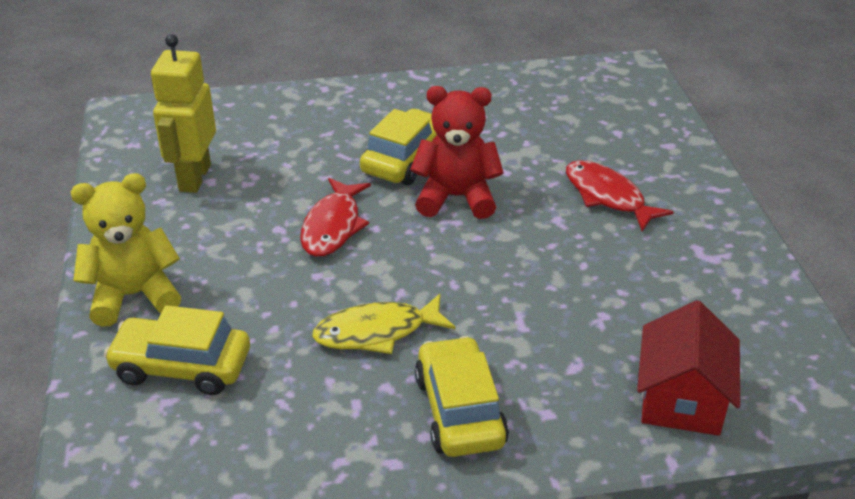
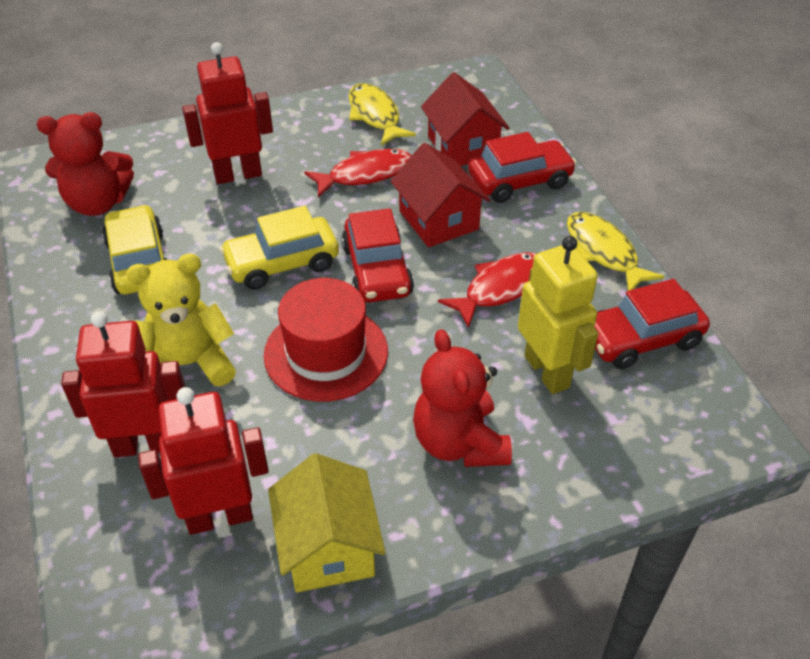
red car: none = 0 -> [341,208,414,303] [468,132,577,203] [595,279,710,369] = 3
red hat: none = 0 -> [264,278,388,402] = 1
red house: [637,300,740,436] = 1 -> [391,143,490,247] [421,72,510,166] = 2
red robot: none = 0 -> [61,311,185,457] [138,387,269,535] [182,42,273,184] = 3
red teddy bear: [410,86,504,219] = 1 -> [37,112,134,216] [413,329,512,467] = 2
yellow car: [104,305,250,395] [360,109,437,185] [415,336,509,457] = 3 -> [102,205,168,294] [220,206,339,290] = 2
yellow fish: [312,293,455,354] = 1 -> [349,83,416,146] [567,212,665,291] = 2
yellow house: none = 0 -> [268,453,386,593] = 1

